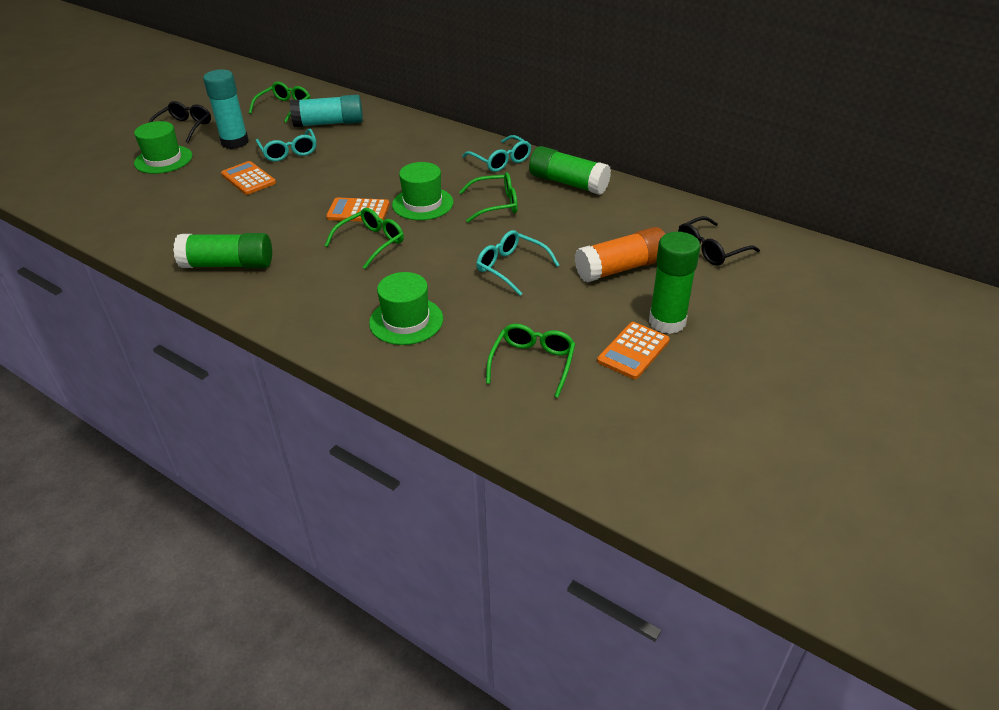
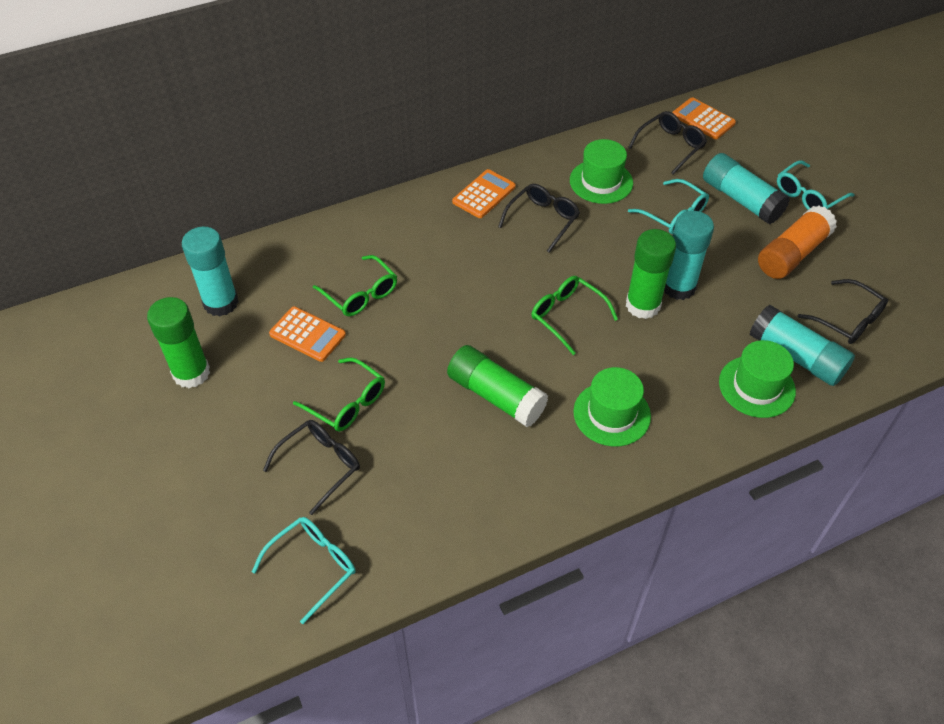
black glasses: [148,101,211,143] [678,216,760,266] = 2 -> [263,420,360,515] [498,184,580,253] [628,111,707,175] [798,279,888,344] = 4
green glasses: [249,82,311,123] [325,208,404,269] [459,172,518,223] [486,324,575,398] = 4 -> [293,358,385,432] [313,255,397,316] [531,276,618,355] = 3
turquoise glue stick: [203,70,249,149] [290,95,363,127] = 2 -> [182,227,239,316] [664,211,714,300] [703,153,790,224] [749,304,855,386] = 4

